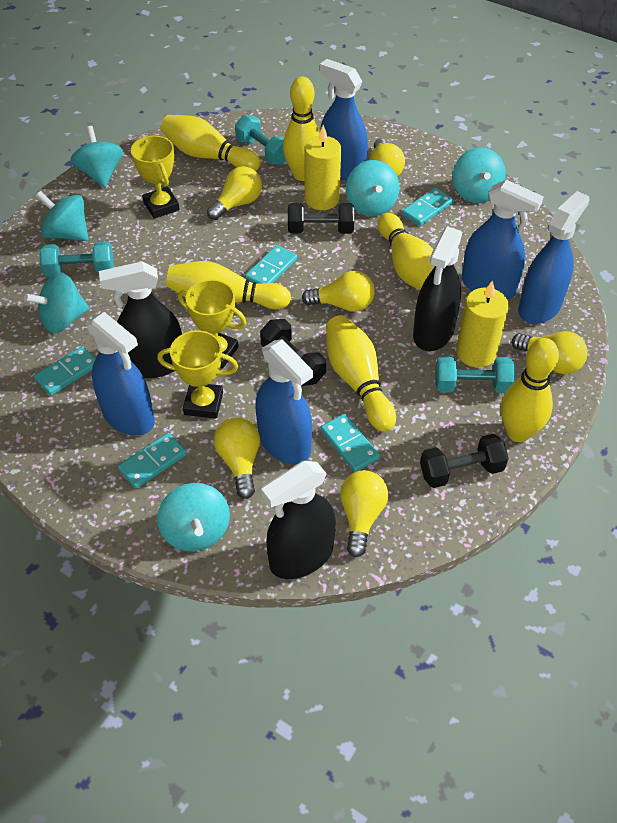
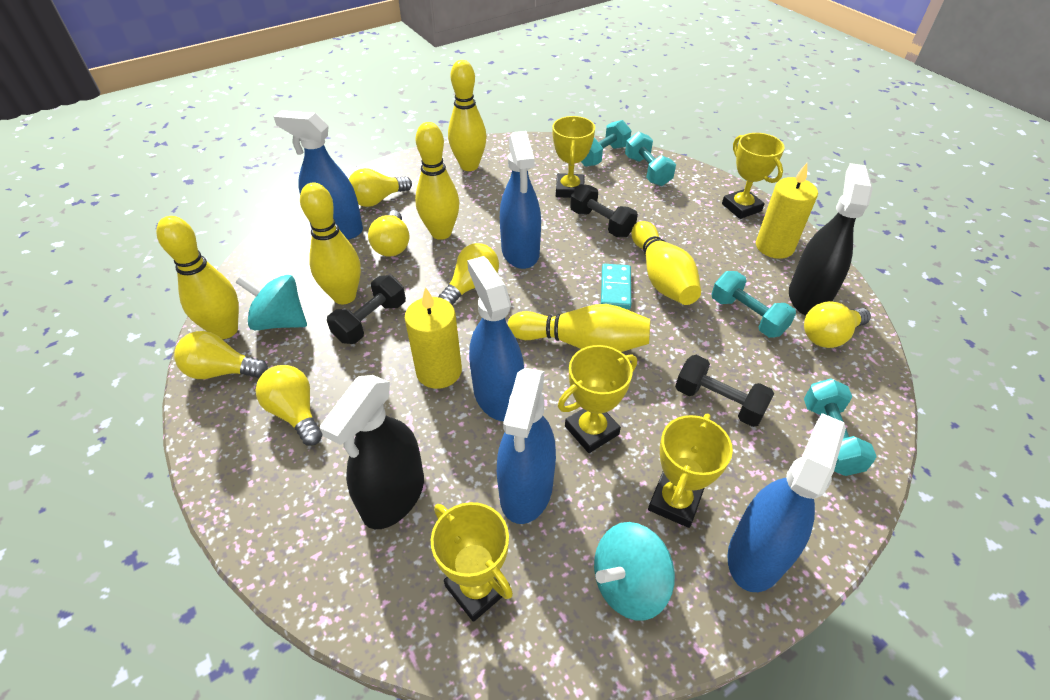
black spray bottle: [99,261,182,378] [261,461,336,579] [413,227,462,351] = 3 -> [320,375,424,529] [789,163,873,316] = 2
turquoise domino: [34,346,96,396] [118,433,187,489] [245,245,297,284] [320,414,380,472] [402,188,454,226] = 5 -> [601,264,631,309] = 1
turquoise dumbbell: [39,241,114,277] [235,115,286,165] [435,356,516,393] = 3 -> [581,120,631,167] [625,132,676,186] [711,271,796,338] [804,379,877,476] = 4
turquoise spinning top: [24,273,89,333] [36,191,89,241] [70,126,123,188] [157,483,230,551] [346,160,399,216] [453,147,506,203] = 6 -> [235,275,307,330] [594,522,675,621] = 2
yellow trophy: [131,136,180,219] [157,331,238,419] [178,279,246,369] = 3 -> [431,502,513,622] [552,116,595,198] [558,345,637,453] [648,413,733,528] [722,133,784,219] = 5

